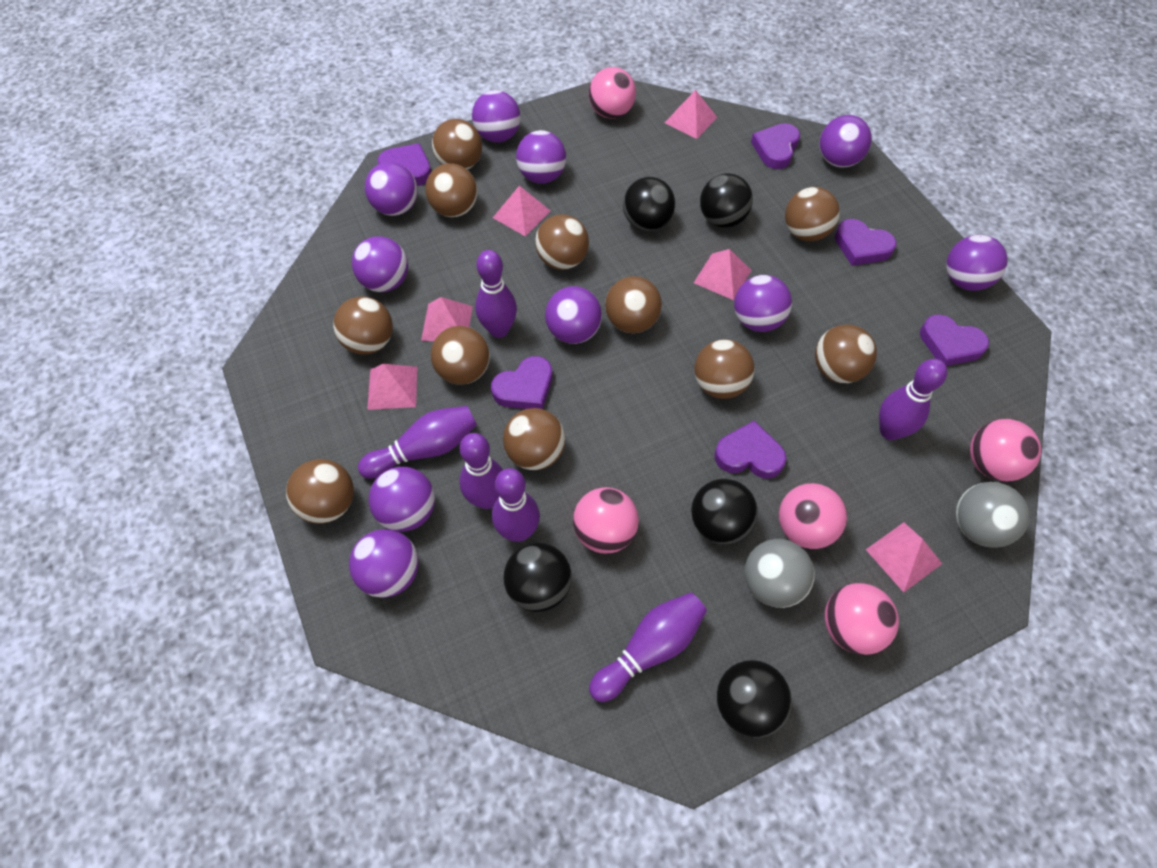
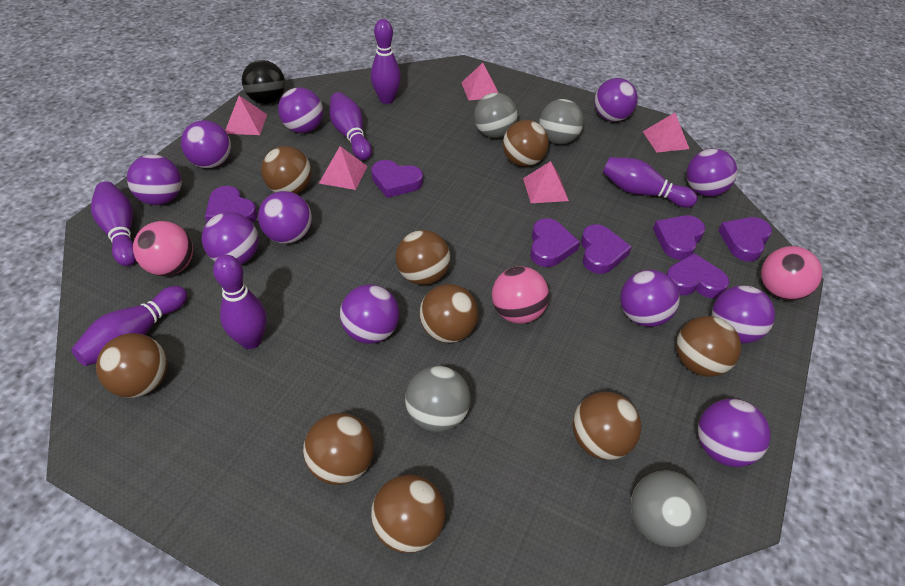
black ball: [504,543,572,612] [623,177,675,231] [691,479,758,544] [700,173,753,228] [717,660,792,738] = 5 -> [242,60,285,104] = 1
brown ball: [286,459,354,524] [333,296,393,355] [425,163,477,217] [431,326,490,385] [432,119,482,170] [503,408,565,470] [535,214,589,270] [605,276,662,333] [694,339,755,399] [785,187,840,241] [815,324,877,383] = 11 -> [96,333,167,398] [261,146,311,194] [303,413,374,485] [371,475,446,553] [396,230,450,285] [419,284,478,343] [503,120,549,167] [573,392,641,460] [676,316,741,377] = 9
grey ball: [744,539,815,608] [956,482,1030,548] = 2 -> [405,366,471,432] [474,93,518,138] [539,99,584,144] [631,470,707,547] = 4
pink ball: [573,487,639,554] [589,67,636,119] [779,483,847,549] [825,583,899,655] [970,419,1041,482] = 5 -> [133,221,193,276] [492,266,549,324] [761,246,822,301] = 3
pink pyramid: [367,364,418,410] [421,297,473,341] [493,186,551,236] [665,90,717,139] [694,249,751,300] [866,522,942,592] = 6 -> [225,96,267,135] [319,146,367,190] [461,63,498,100] [523,161,569,203] [643,113,689,153] = 5
purple ball: [349,529,419,598] [352,236,408,292] [365,162,418,216] [369,467,435,532] [472,90,520,143] [516,130,566,184] [545,286,602,344] [734,275,792,332] [819,115,872,168] [946,235,1008,291] = 10 -> [127,154,182,205] [181,120,231,169] [202,212,259,264] [258,191,312,244] [278,88,323,133] [340,284,400,344] [594,78,638,122] [620,270,680,327] [687,148,737,197] [698,399,771,467] [712,285,775,343] = 11
purple heart: [378,143,431,186] [491,356,552,409] [714,420,786,479] [751,123,800,169] [835,219,897,266] [920,314,989,366] = 6 -> [205,186,257,223] [371,160,423,198] [530,218,580,267] [581,224,632,274] [653,215,705,260] [666,253,729,298] [718,217,772,262] = 7

